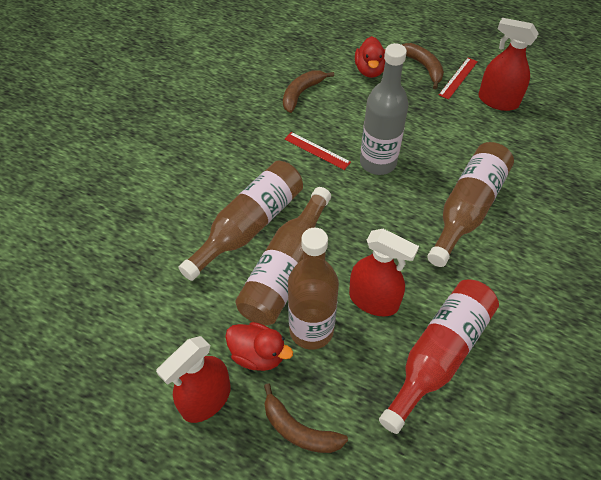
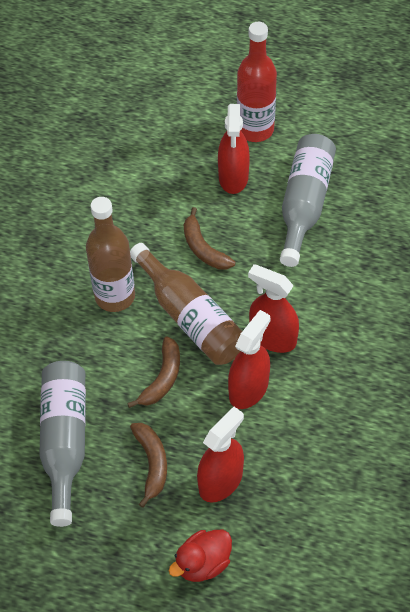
brown bottle: [178,161,303,281] [235,187,331,326] [288,228,339,350] [427,142,514,267] = 4 -> [86,197,135,312] [130,243,242,365] = 2
grey bottle: [360,43,408,175] = 1 -> [39,361,86,527] [280,134,336,267] = 2
red duck: [225,322,293,371] [355,36,385,78] = 2 -> [169,530,232,582] = 1
red ruler: [284,132,351,170] [439,58,478,100] = 2 -> none = 0
red spray bottle: [156,336,231,423] [349,229,419,316] [478,18,539,111] = 3 -> [197,406,244,502] [218,104,250,194] [228,310,271,409] [248,264,299,353] = 4

